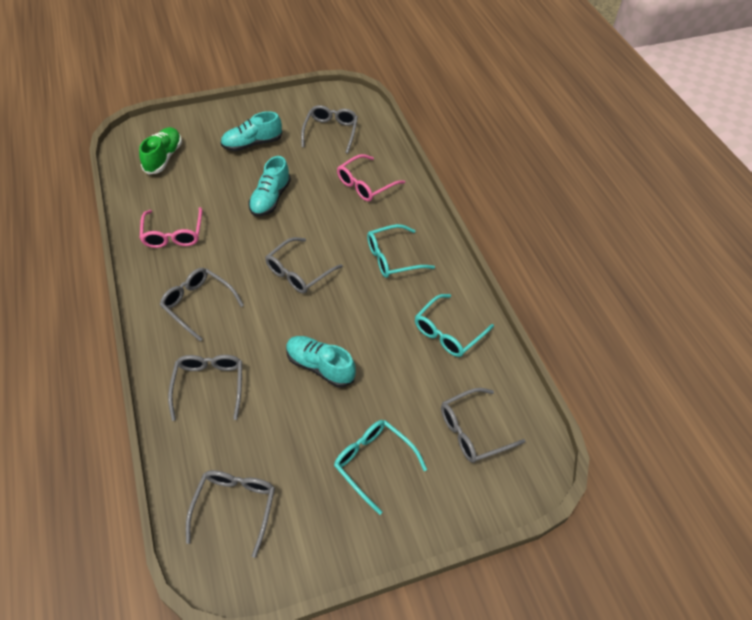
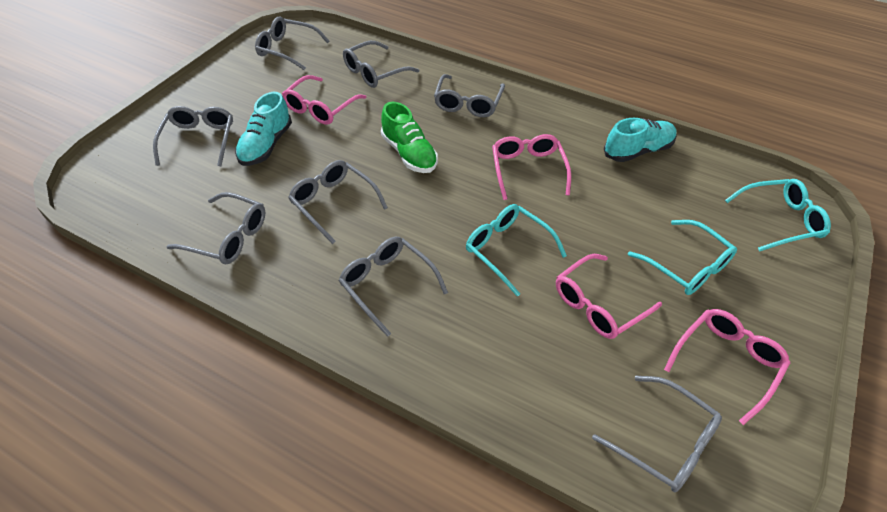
grey glasses: [160,268,244,341] [168,355,242,421] [186,470,275,558] [265,237,343,293] [301,105,358,154] [441,388,525,463] = 6 -> [153,106,233,166] [166,192,265,264] [255,16,329,70] [288,160,388,244] [339,236,448,337] [343,41,419,88] [434,74,505,117] [592,376,722,492] = 8
pink glasses: [140,207,202,248] [337,154,405,201] = 2 -> [282,75,367,125] [492,134,571,200] [556,254,662,339] [664,309,790,425] = 4
turquoise shoe: [220,111,282,151] [249,156,291,216] [286,336,356,387] = 3 -> [235,92,292,166] [604,118,677,162] = 2

